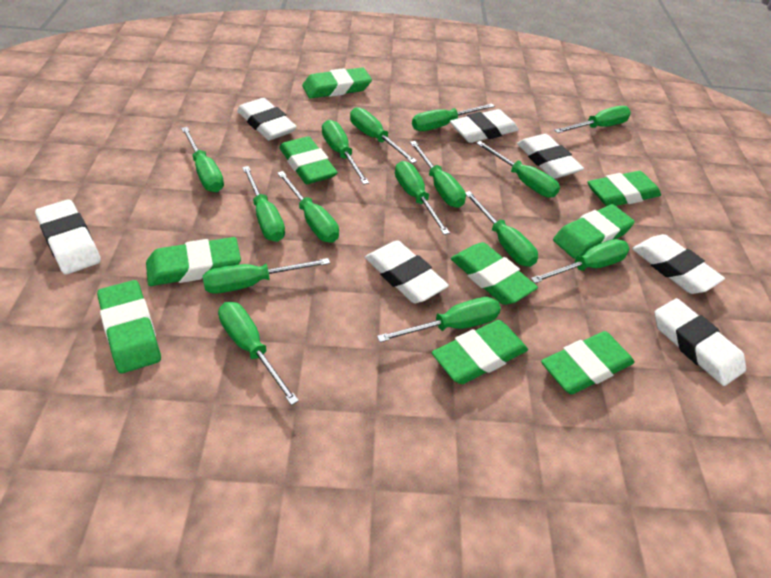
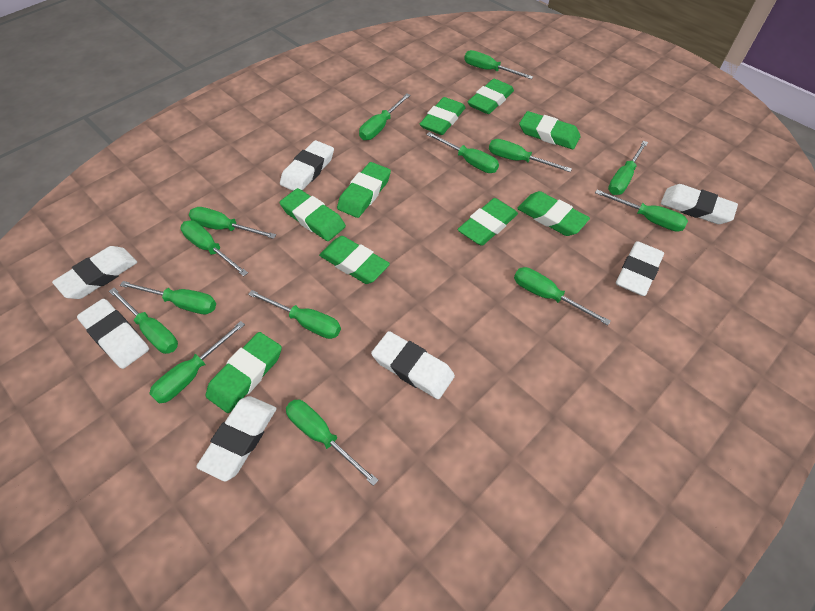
green screwdriver: [181,127,224,192] [202,258,330,294] [218,302,299,405] [242,166,285,242] [277,171,339,243] [322,120,369,185] [350,107,417,164] [377,297,501,342] [395,161,450,235] [410,141,466,208] [412,103,495,131] [465,191,538,267] [476,141,560,198] [531,239,630,283] [555,106,631,133] = 15 -> [109,288,178,354] [120,281,216,314] [149,321,245,404] [181,220,248,276] [189,207,276,239] [248,290,341,339] [286,400,378,486] [359,94,410,140] [426,132,499,173] [464,50,533,79] [489,139,572,172] [514,267,611,325] [595,190,688,232] [608,141,648,195] = 14

